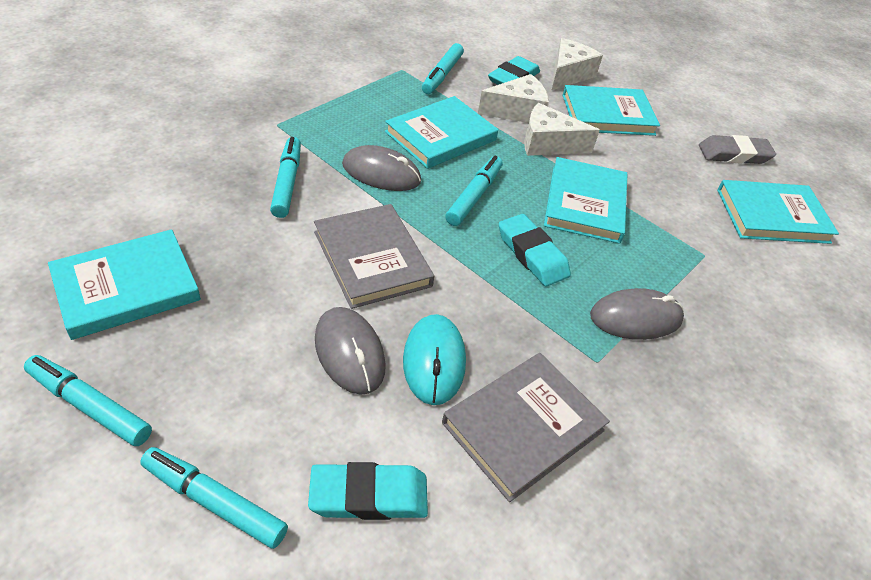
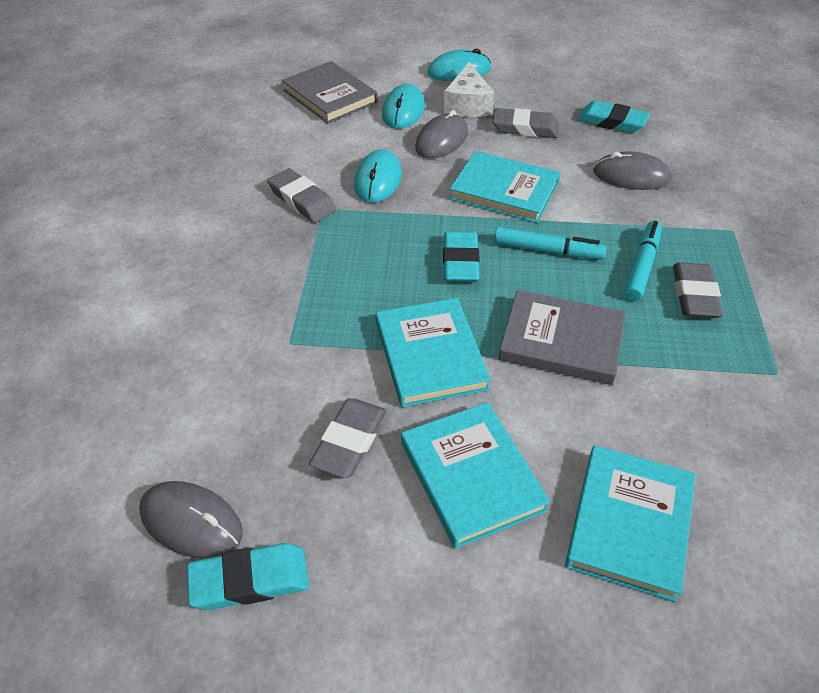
grey eraser: [699,135,776,164] = 1 -> [267,168,336,223] [309,398,387,478] [492,108,559,138] [673,262,723,318] = 4
turquoise book: [48,229,201,340] [385,96,498,169] [544,157,627,244] [562,85,660,136] [717,180,839,244] = 5 -> [376,298,491,407] [401,402,550,549] [449,151,561,223] [565,445,695,602] = 4
turquoise marker: [24,355,152,446] [140,447,288,549] [270,137,301,218] [422,43,464,94] [445,156,503,226] = 5 -> [494,227,607,259] [624,221,662,302] = 2
turquoise mouse: [403,314,466,405] = 1 -> [354,150,402,203] [382,84,425,129] [428,49,491,81] = 3
white cheese: [478,74,549,123] [524,103,600,156] [552,38,603,90] = 3 -> [444,62,494,117] = 1

